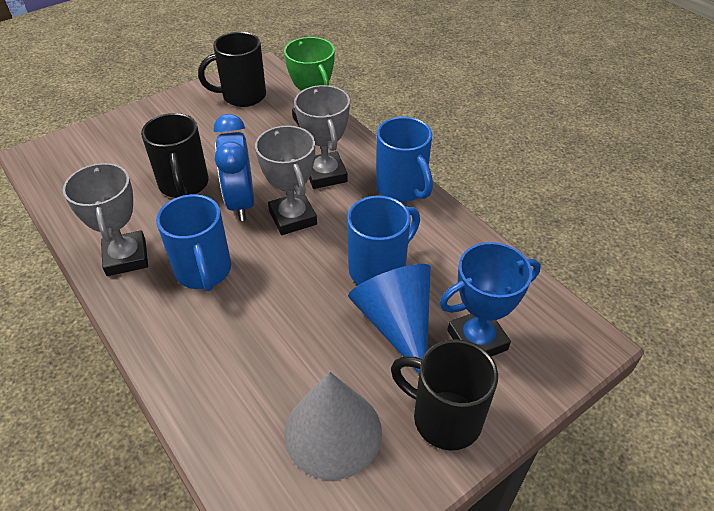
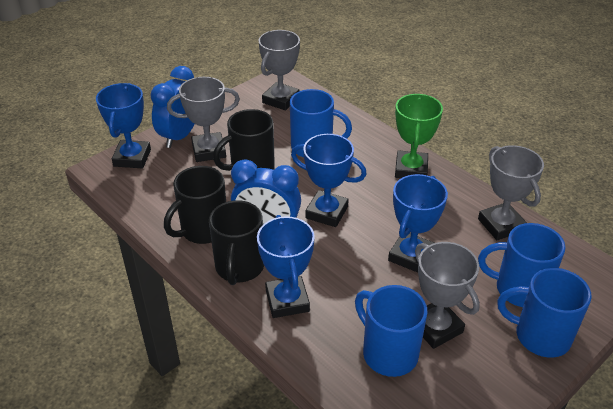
blue clock: [214,114,254,221] = 1 -> [150,66,194,148] [231,159,301,224] = 2
blue cone: [348,264,431,373] = 1 -> none = 0
blue mug: [156,194,231,291] [347,195,420,285] [376,117,433,202] = 3 -> [290,89,352,157] [355,285,427,377] [478,223,565,307] [498,268,592,358] = 4
blue trophy: [439,242,541,356] = 1 -> [96,83,151,168] [257,215,315,318] [291,134,367,227] [388,174,448,272] = 4
grey cone: [284,371,382,480] = 1 -> none = 0
grey trophy: [63,163,148,276] [255,126,317,235] [294,85,350,189] = 3 -> [167,77,240,162] [259,30,300,111] [415,242,480,349] [478,145,544,240] = 4

